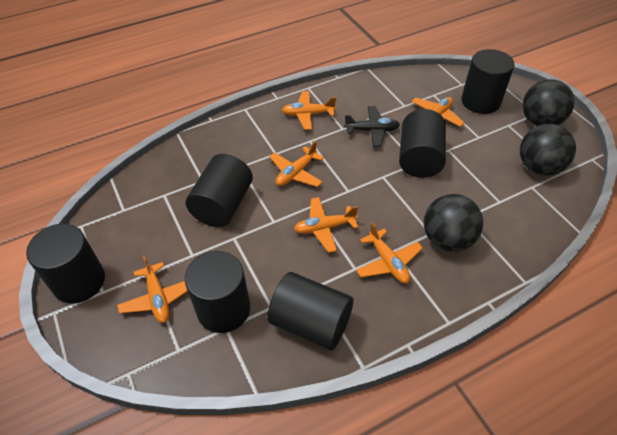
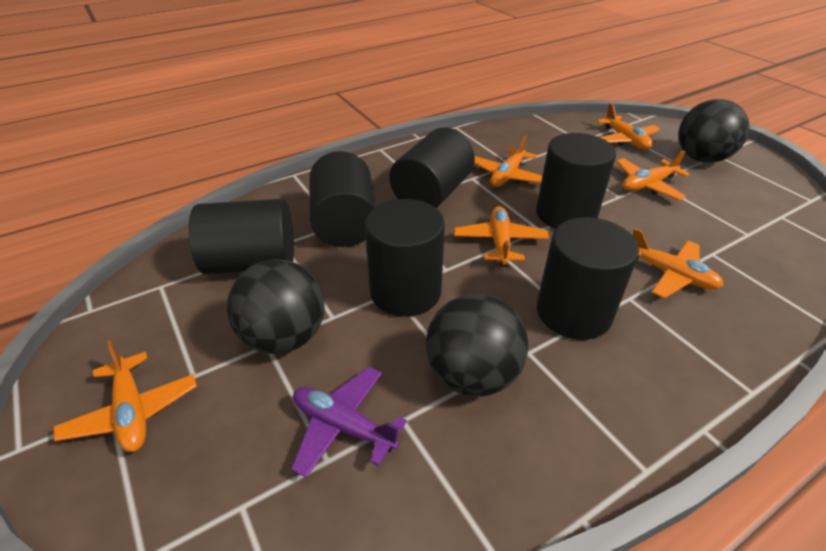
black plane: [344,106,400,147] = 1 -> none = 0
purple plane: none = 0 -> [291,367,407,478] = 1

